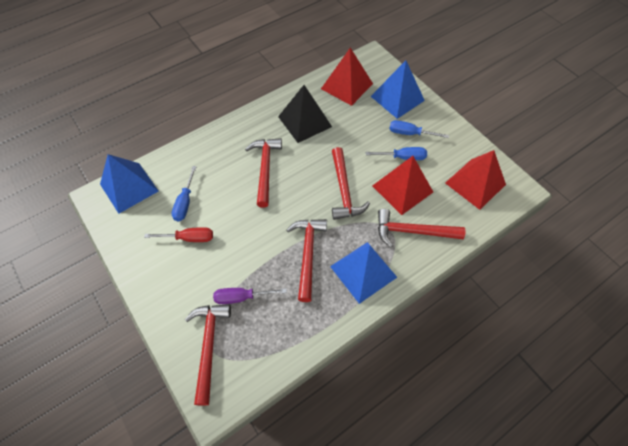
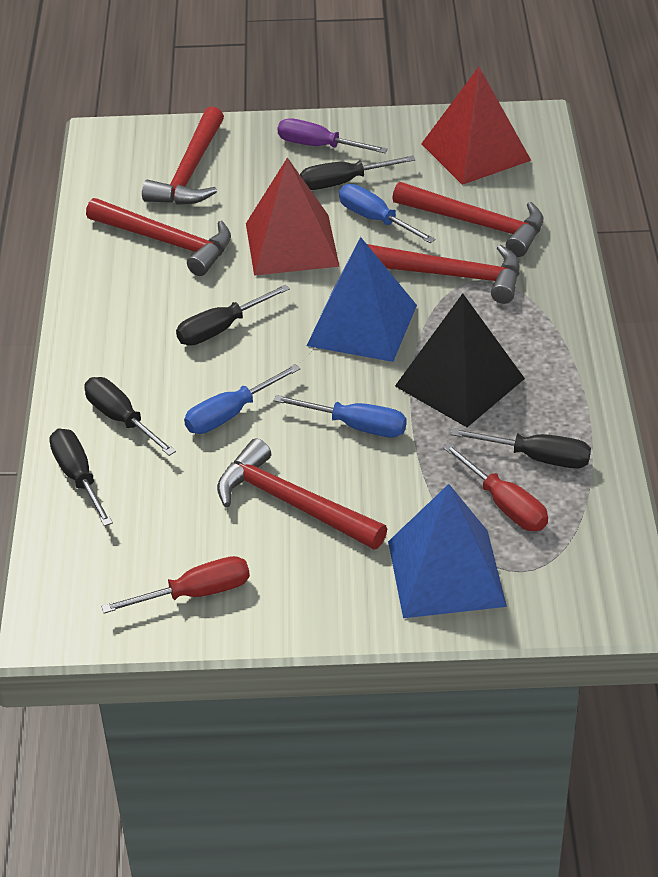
black screwdriver: none = 0 -> [49,429,113,526] [84,377,176,456] [176,284,290,346] [300,156,415,190] [451,428,591,468] = 5
blue pyramid: [100,154,158,214] [330,242,397,304] [371,61,425,119] = 3 -> [307,237,417,362] [388,484,507,618] = 2
red pyramid: [321,48,373,106] [373,156,433,215] [445,150,506,210] = 3 -> [246,157,340,276] [421,67,531,185] = 2
red screwdriver: [144,227,213,242] = 1 -> [101,556,250,614] [443,443,548,531] = 2

